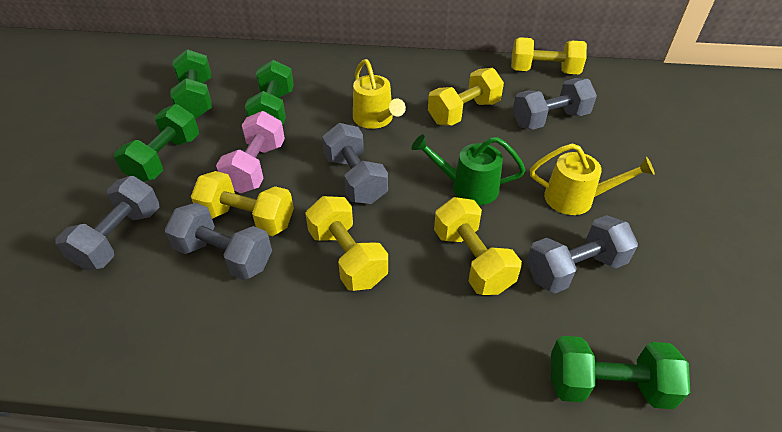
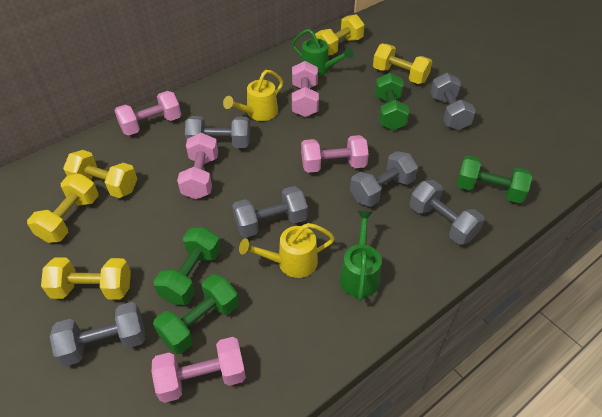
green watering can: [411,134,525,205] = 1 -> [292,29,354,77] [339,211,381,301] = 2
grey dumbbell: [55,176,159,270] [165,203,272,280] [322,123,388,204] [513,78,597,130] [527,215,638,293] = 5 -> [50,302,145,366] [185,116,250,148] [232,186,308,238] [350,151,418,207] [409,180,485,245] [430,73,476,130] = 6
pink dumbbell: [216,111,285,193] = 1 -> [114,91,181,136] [152,337,246,403] [177,133,218,199] [292,61,319,117] [301,135,369,173] = 5

